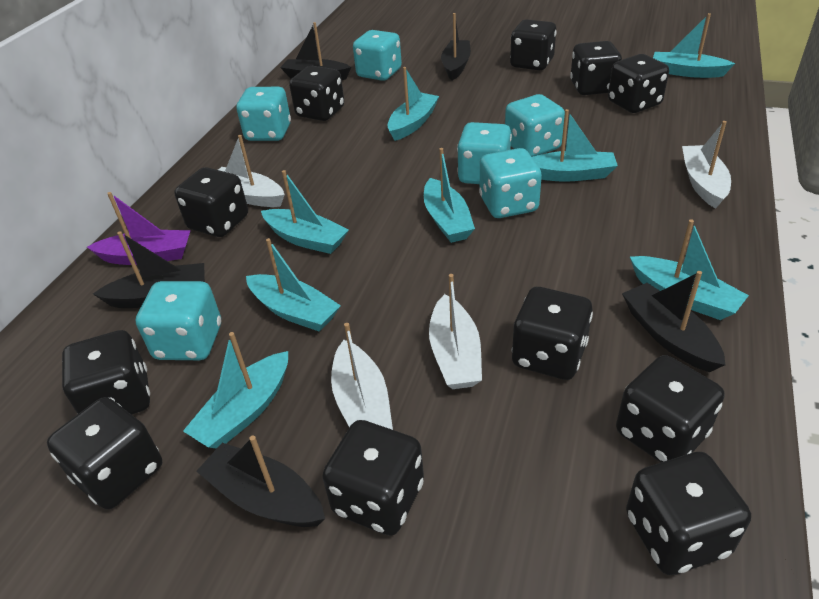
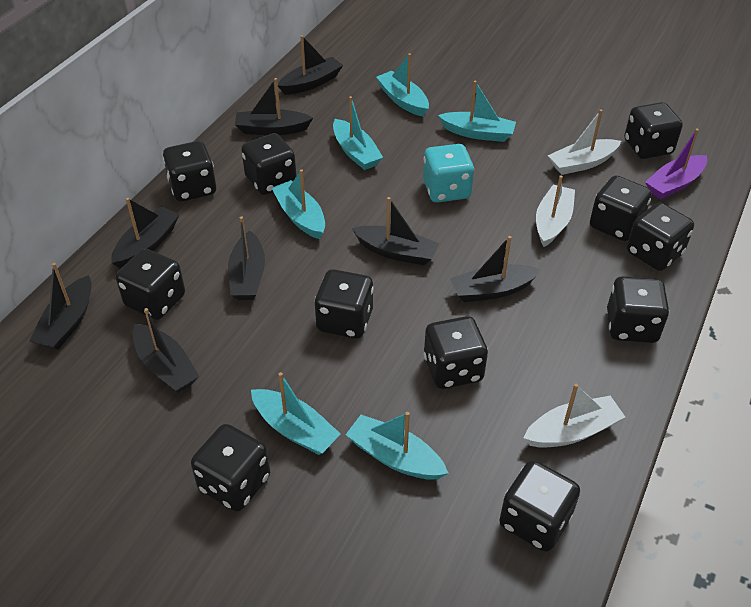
black boat: [93,231,205,308] [196,435,325,527] [280,22,351,80] [441,13,471,80] [622,271,725,372] = 5 -> [29,263,92,350] [111,198,180,269] [132,308,199,393] [228,216,265,300] [235,78,313,135] [278,35,343,95] [352,197,439,265] [450,236,542,302] = 8
turquoise boat: [183,332,288,449] [246,238,341,332] [261,170,349,254] [387,67,439,141] [424,148,475,243] [532,109,618,182] [630,220,749,320] [653,13,735,78] = 8 -> [251,372,341,455] [272,169,325,239] [333,96,383,170] [346,412,449,480] [376,53,429,117] [438,81,516,142] = 6
turquoise dice: [136,281,221,360] [237,87,291,141] [353,30,402,81] [457,122,512,184] [479,148,542,218] [505,94,565,157] = 6 -> [423,144,474,202] = 1
white boat: [218,135,285,207] [331,323,393,430] [429,274,482,389] [682,121,731,208] = 4 -> [523,384,625,448] [536,175,575,247] [548,109,621,175] = 3

